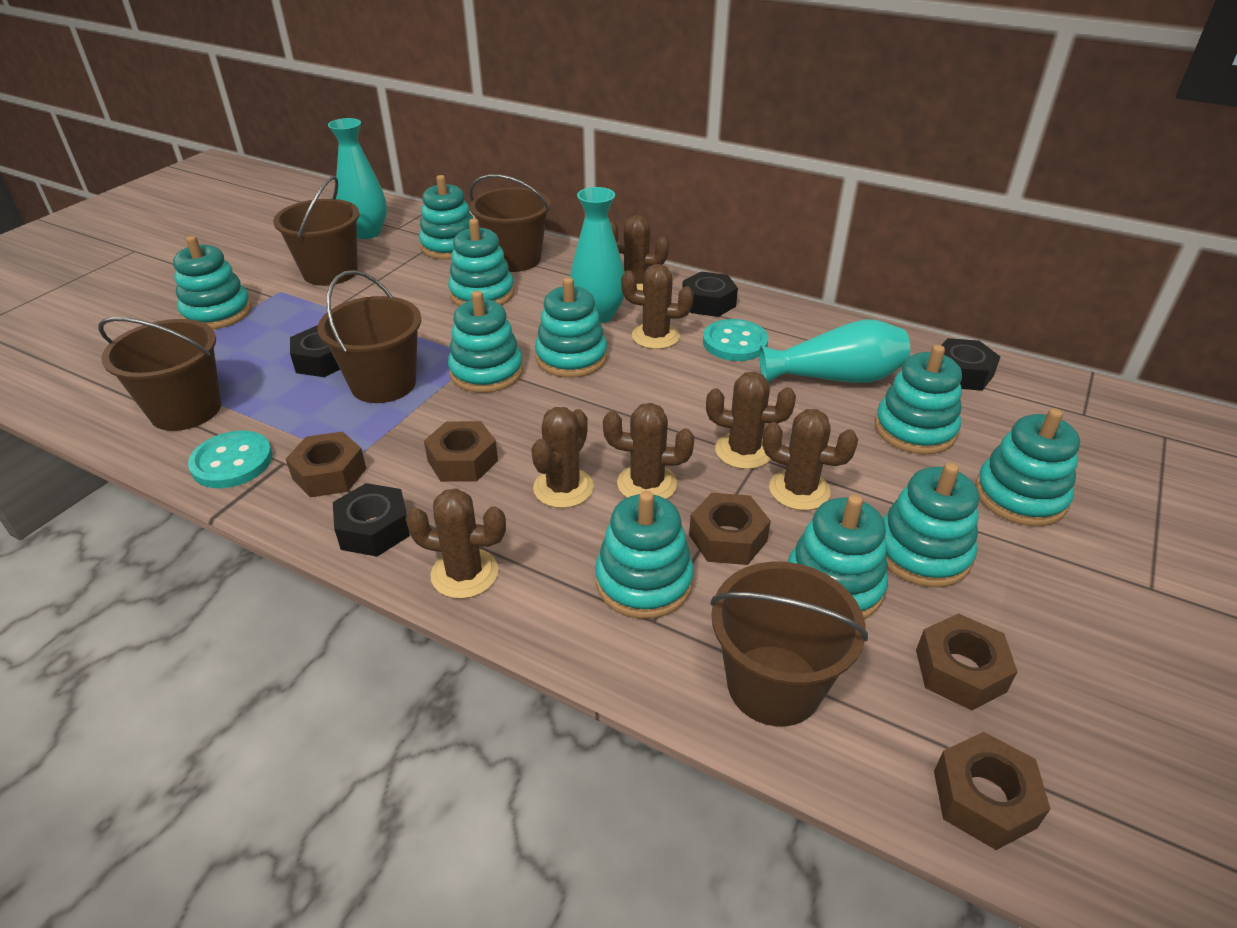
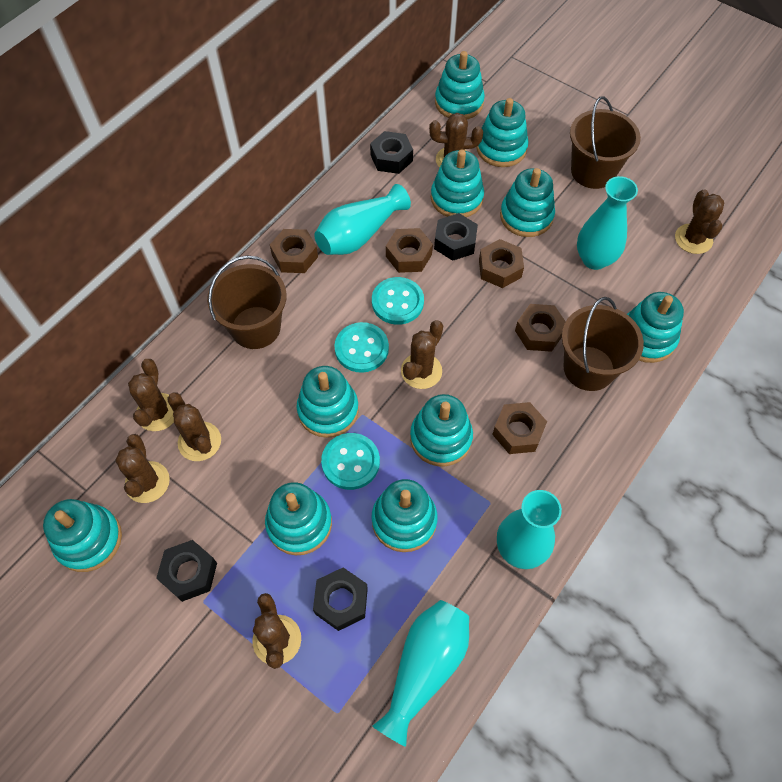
brown bucket: [98,317,221,431] [273,176,359,286] [318,270,421,403] [469,174,551,272] [710,562,868,726] = 5 -> [207,255,287,349] [562,297,644,391] [570,96,641,189] = 3
turquoise button: [188,431,273,488] [703,319,768,361] = 2 -> [321,433,380,490] [334,322,389,373] [372,277,424,325] = 3
turquoise vase: [328,118,387,239] [570,187,625,323] [759,319,910,383] = 3 -> [314,184,411,255] [372,600,469,747] [497,490,562,569] [577,176,638,270] = 4

